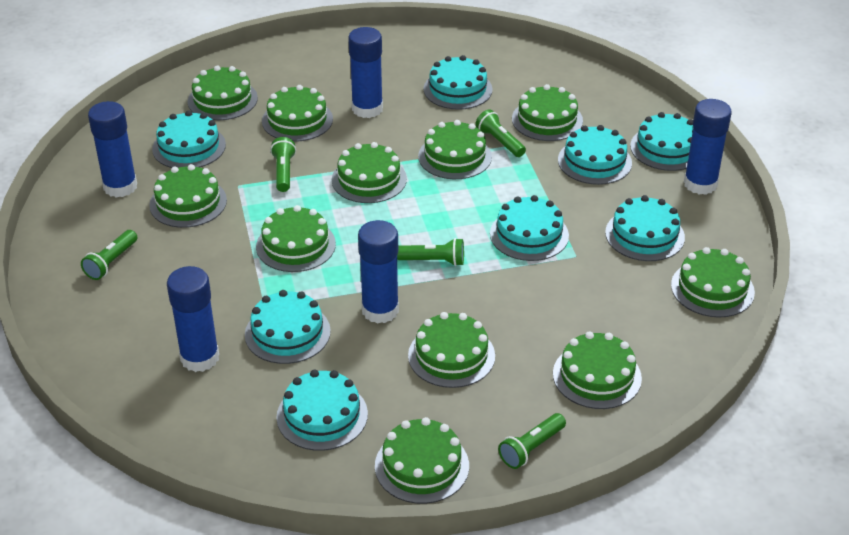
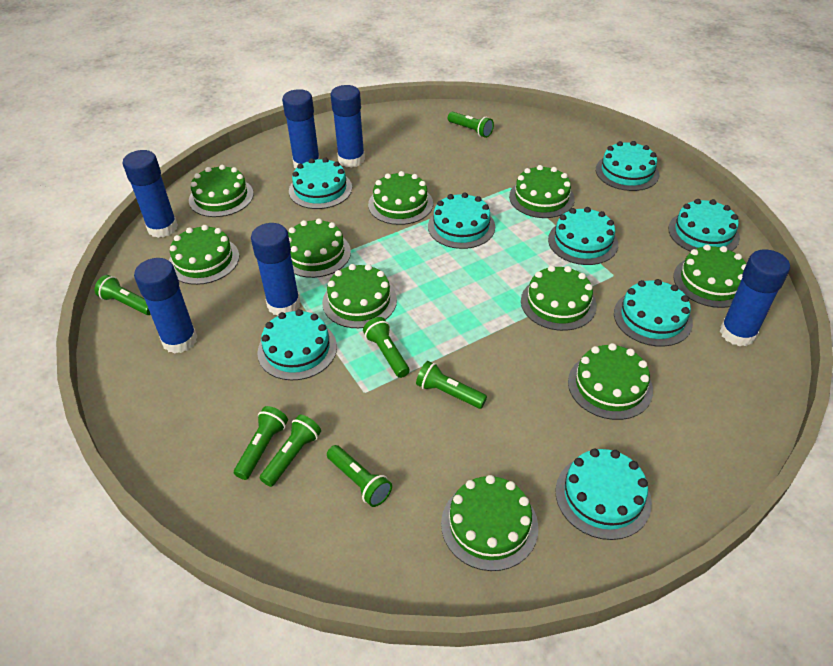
blue glue stick: [88,101,137,198] [167,266,219,372] [348,27,383,118] [358,220,399,324] [684,99,732,195] = 5 -> [122,150,178,238] [134,258,197,354] [251,223,300,315] [282,89,320,168] [330,85,365,168] [720,249,790,346] = 6
green cake: [149,164,227,228] [188,65,258,120] [256,205,336,272] [262,85,333,141] [332,142,407,203] [375,417,469,504] [408,312,495,388] [418,120,492,179] [512,84,583,141] [553,331,642,409] [671,247,755,318] = 11 -> [169,225,239,285] [189,165,254,217] [288,218,351,278] [322,264,397,328] [368,171,433,225] [441,475,538,571] [509,165,575,218] [521,265,597,331] [568,343,653,420] [673,244,746,308] = 10
green flashlight: [81,230,137,280] [270,137,296,192] [397,238,464,266] [476,110,526,157] [498,413,566,469] = 5 -> [94,275,151,315] [234,406,288,480] [260,415,321,487] [327,445,392,507] [363,317,410,378] [416,361,487,409] [448,112,494,138] = 7

